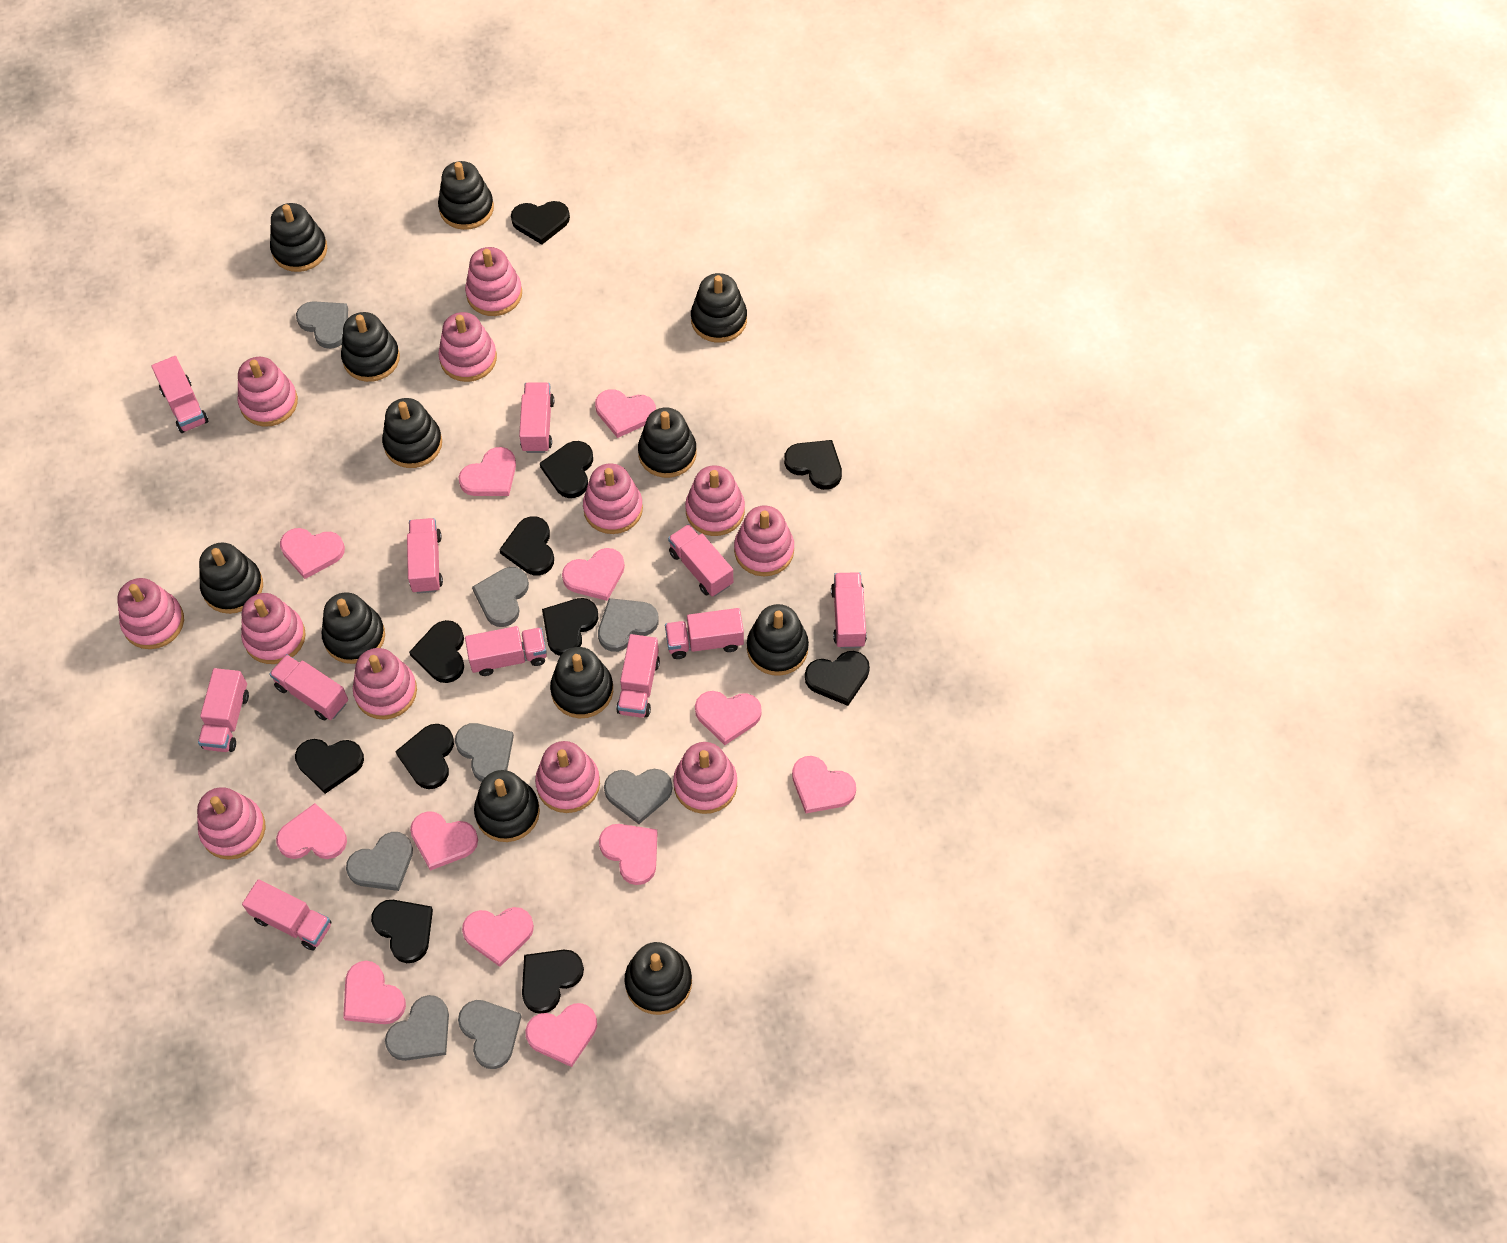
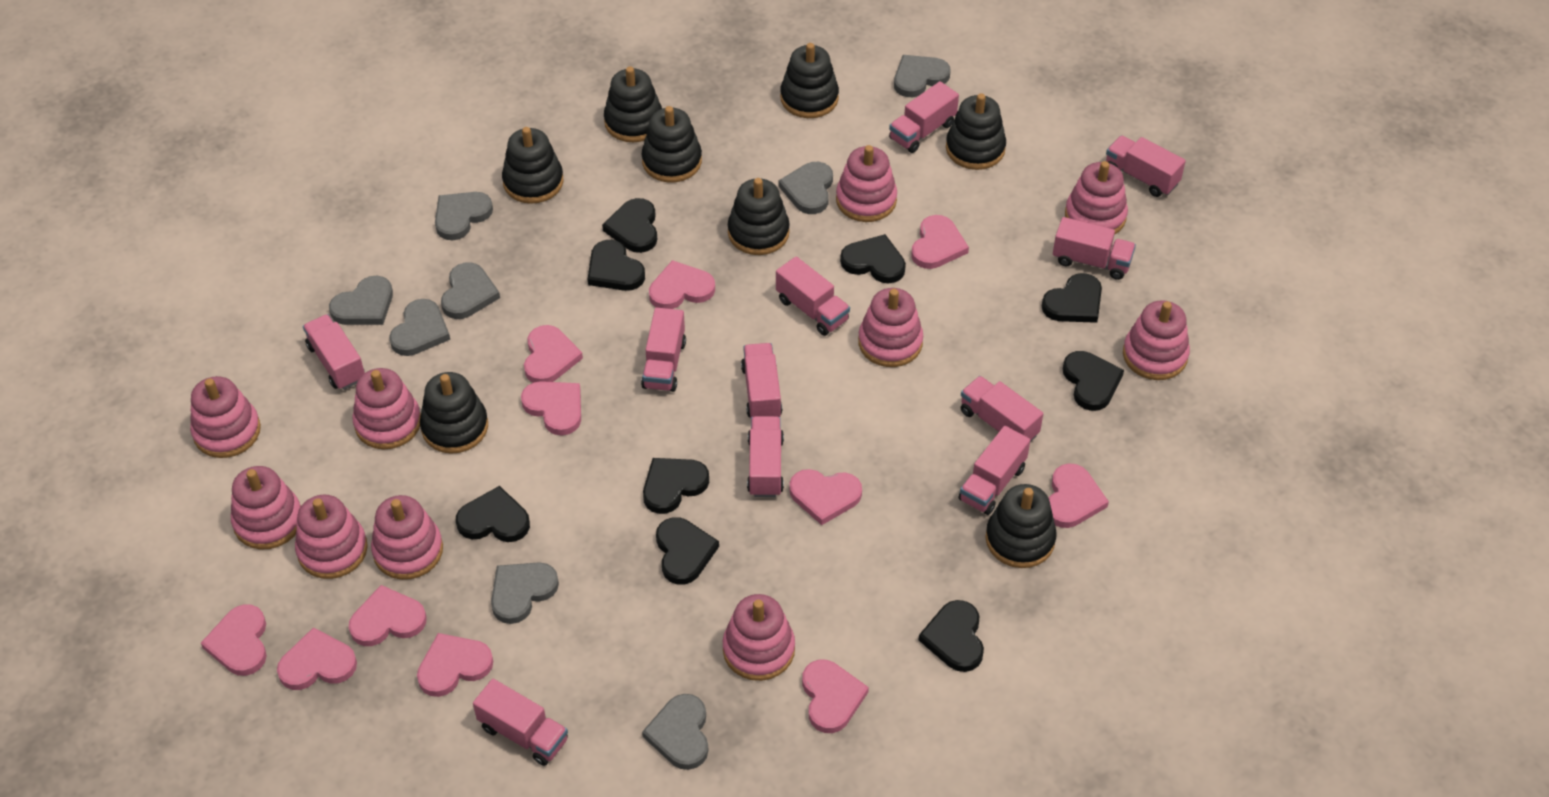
black heart: [295,739,364,794] [371,900,433,963] [395,724,454,789] [409,620,464,683] [499,516,554,575] [511,201,570,244] [522,950,584,1014] [540,441,593,498] [542,598,598,656] [784,440,842,490] [805,651,870,706] = 11 -> [456,486,530,542] [588,240,645,291] [602,198,657,253] [643,458,709,514] [656,517,719,585] [840,234,906,283] [918,600,984,672] [1042,273,1102,323] [1063,351,1124,411] = 9
black stacking toy: [199,542,263,614] [270,203,327,272] [322,592,385,664] [341,312,400,382] [382,398,442,468] [438,161,494,230] [474,770,540,842] [550,647,613,718] [624,942,692,1015] [638,408,697,478] [691,273,747,343] [747,604,809,676] = 12 -> [420,372,488,454] [502,127,564,204] [604,67,662,142] [641,106,702,182] [728,178,790,255] [780,43,839,118] [946,94,1006,170] [986,484,1057,568] = 8
pink heart: [276,803,347,859] [280,528,345,579] [343,961,406,1024] [410,811,478,871] [459,447,516,496] [462,907,534,967] [525,1003,597,1067] [562,548,625,601] [595,389,656,438] [599,824,657,885] [695,691,762,745] [792,756,856,813] = 12 -> [201,605,267,676] [277,627,357,690] [349,585,427,646] [417,633,493,697] [521,381,581,435] [524,325,583,383] [649,260,715,309] [789,469,862,525] [802,659,869,733] [911,215,969,269] [1049,463,1109,528] = 11
pink stacking toy: [117,578,184,649] [197,787,265,860] [238,357,298,427] [241,593,306,664] [353,648,417,720] [438,312,497,382] [465,247,522,316] [535,741,600,813] [583,463,643,534] [673,742,737,814] [685,465,745,536] [734,506,794,576] = 12 -> [190,376,261,458] [231,466,301,550] [295,495,368,579] [352,368,421,450] [371,495,443,580] [723,594,795,681] [836,145,897,222] [858,288,923,367] [1065,161,1128,235] [1123,300,1190,380] = 10

